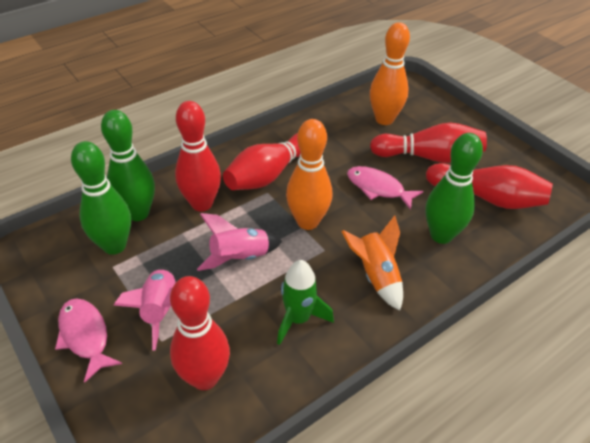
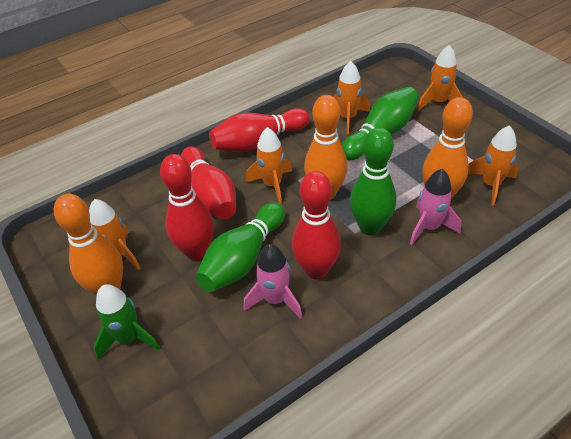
orange bowling pin: [286,119,332,230] [370,22,410,125] = 2 -> [54,194,123,295] [304,95,348,200] [422,97,473,198] = 3
orange rocket: [341,215,403,311] = 1 -> [89,199,141,270] [246,127,292,204] [333,61,370,134] [417,45,463,111] [468,125,518,206] = 5
pink fish: [55,298,122,383] [347,166,423,210] = 2 -> none = 0
red bowling pin: [170,276,230,390] [175,101,221,212] [223,133,300,190] [370,123,487,163] [426,163,553,209] = 5 -> [160,154,214,260] [181,146,236,220] [209,108,310,152] [292,171,341,279] = 4

